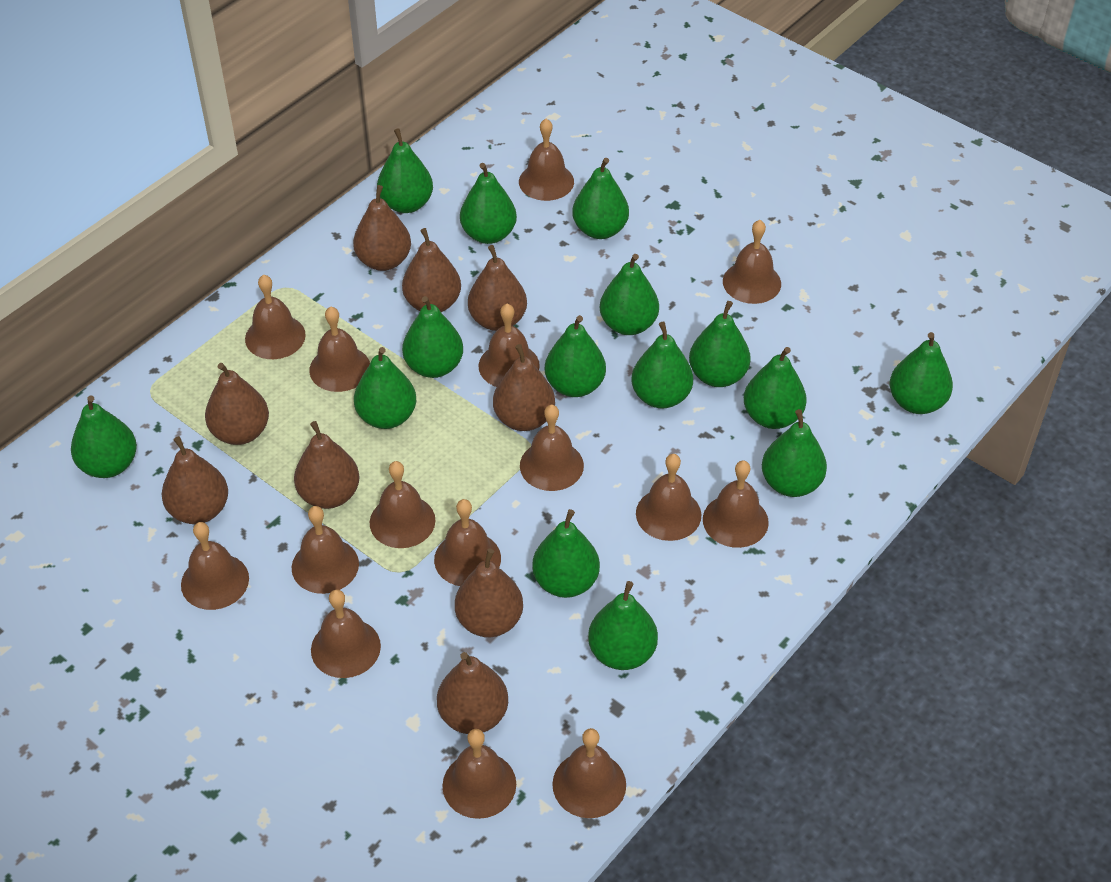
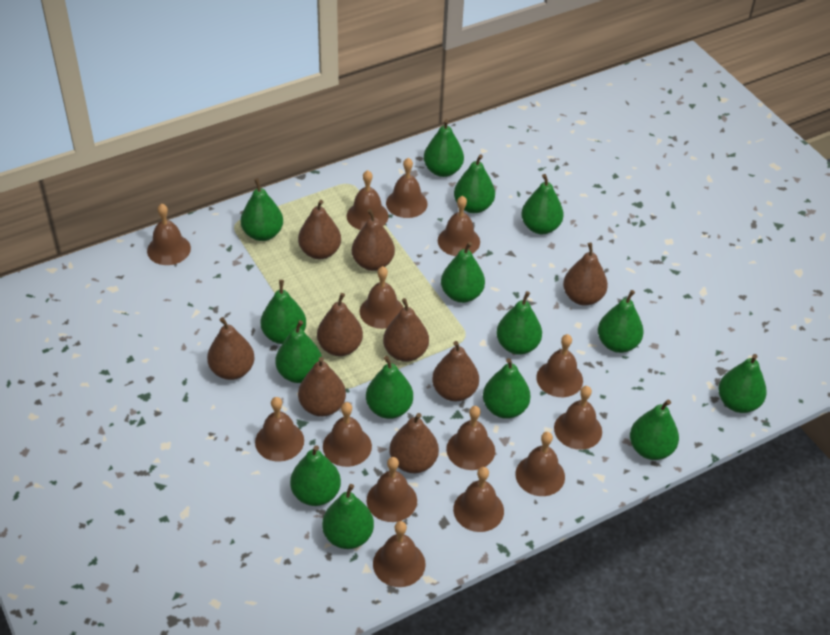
brown bell: [181,522,249,610] [245,275,306,359] [292,506,359,594] [309,307,370,392] [311,589,381,678] [370,461,435,548] [434,499,501,586] [442,729,516,819] [479,304,540,387] [519,119,574,201] [520,405,584,491] [552,728,626,818] [636,454,701,541] [703,460,769,548] [723,220,781,304] = 15 -> [147,203,191,265] [255,397,304,462] [323,402,372,467] [346,170,389,230] [360,266,404,329] [367,457,417,522] [373,521,426,587] [386,158,427,218] [438,196,480,256] [446,406,495,470] [453,467,504,532] [515,432,565,496] [536,334,583,397] [554,386,602,450] = 14

